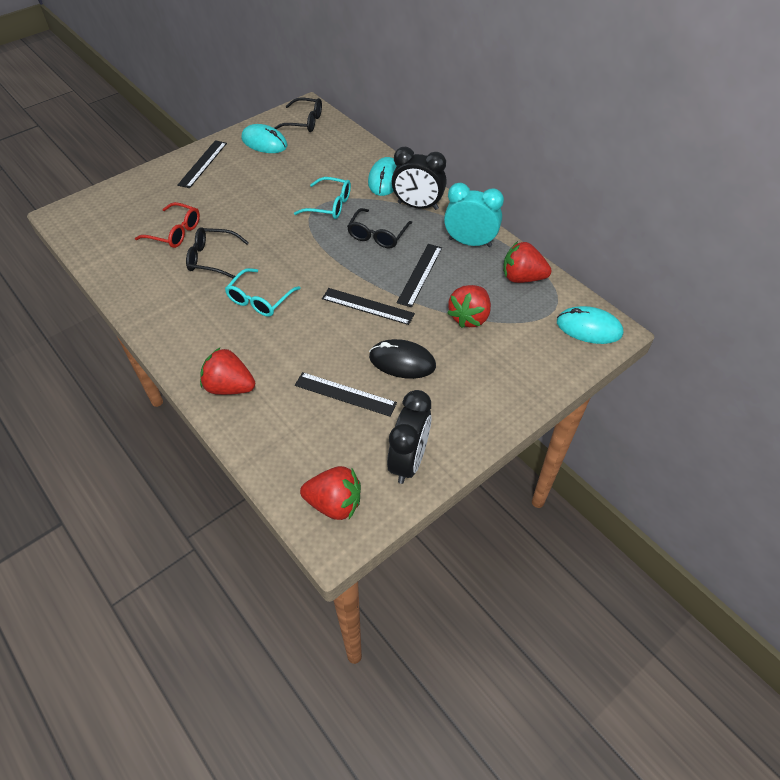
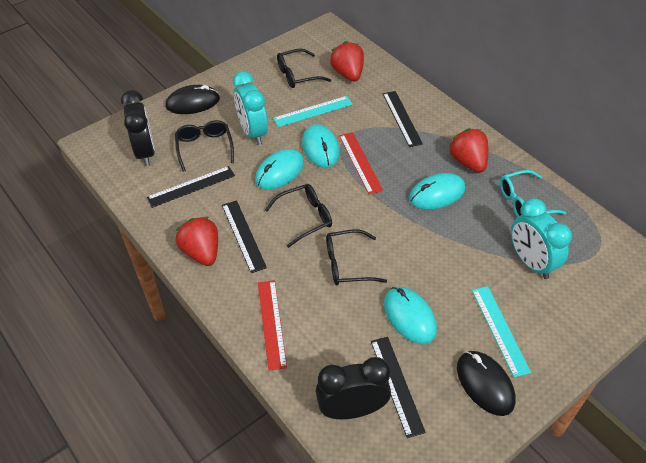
black glasses: [186,227,249,279] [274,98,322,132] [347,208,412,248] = 3 -> [175,120,234,172] [265,184,332,248] [277,49,331,88] [326,229,387,285] = 4
black mouse: [369,339,436,379] = 1 -> [166,85,220,114] [457,351,516,416] = 2
red glasses: [135,202,200,248] = 1 -> none = 0
red ruler: none = 0 -> [258,280,287,371] [339,132,383,194] = 2
red strawberry: [200,347,255,395] [300,466,361,520] [447,285,491,328] [503,241,552,283] = 4 -> [175,217,218,266] [330,41,364,82] [449,128,488,173] = 3
turquoise clock: [444,183,504,247] = 1 -> [233,71,268,145] [511,198,572,279] = 2
turquoise glasses: [225,268,301,317] [294,177,351,219] = 2 -> [500,170,566,217] = 1
turquoise mouse: [242,124,287,153] [368,157,397,196] [557,306,623,344] = 3 -> [255,149,304,190] [302,124,339,168] [384,287,437,344] [409,173,465,209] = 4
turquoise ruler: none = 0 -> [273,96,353,127] [472,286,531,377] = 2

